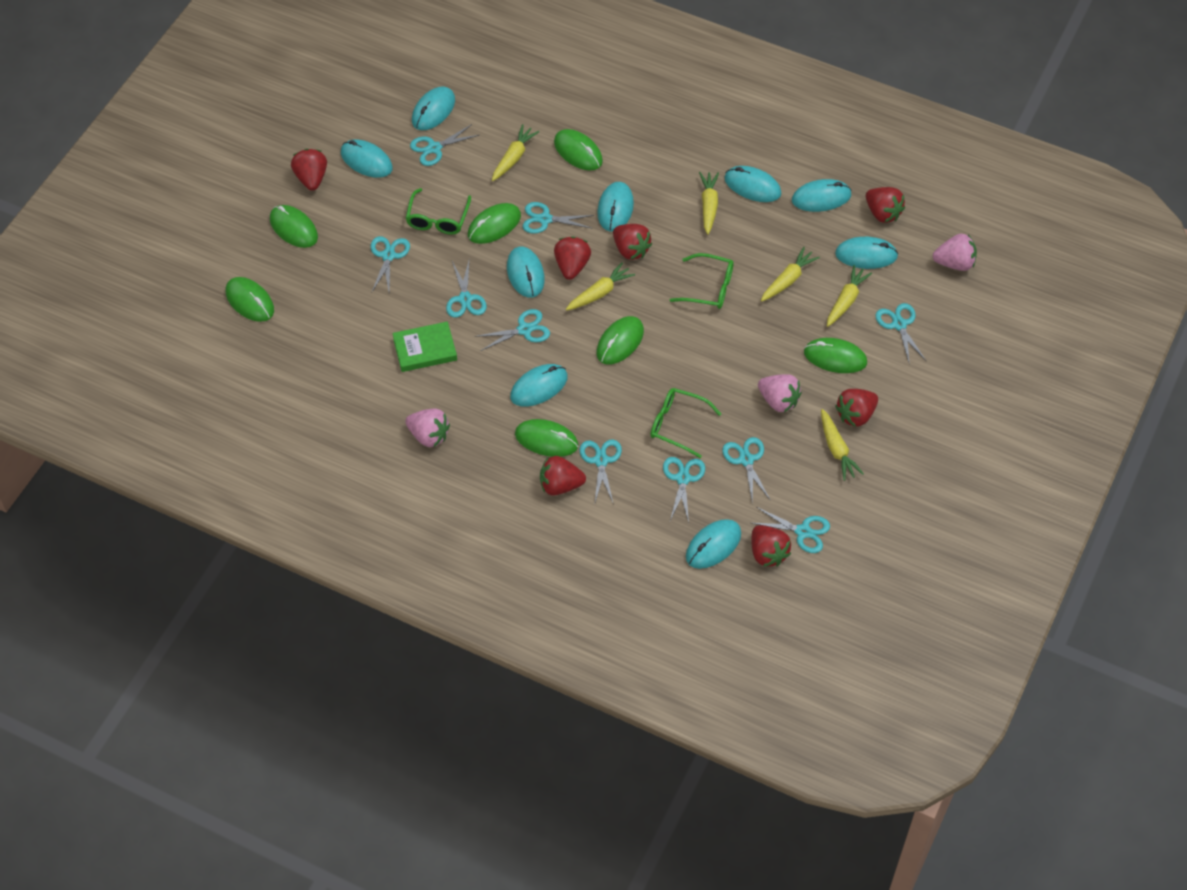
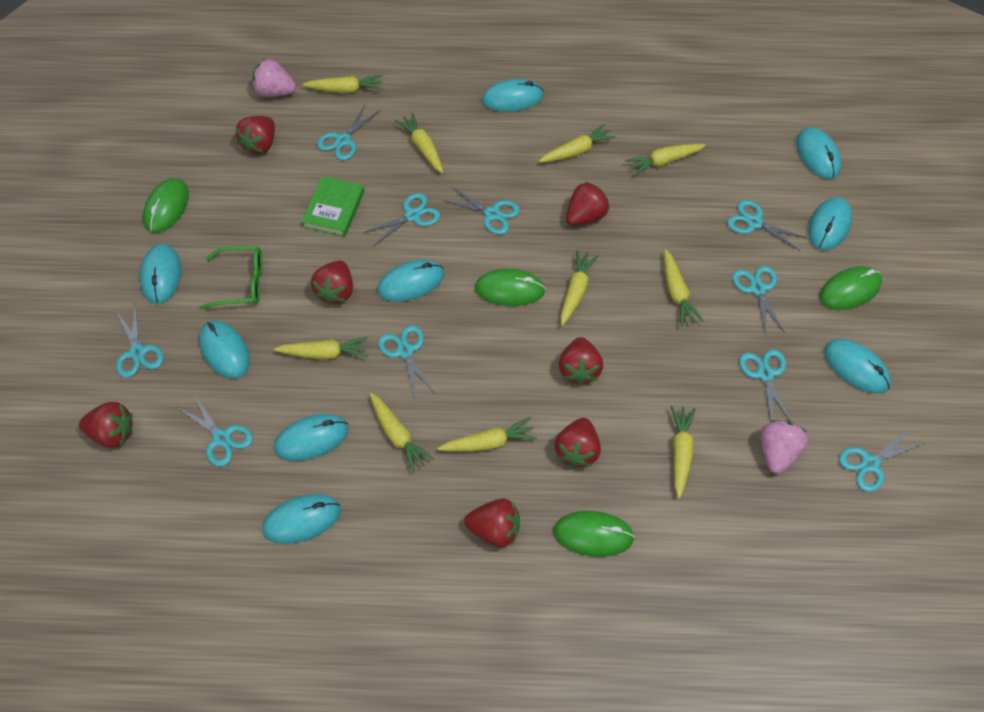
green glasses: [406,188,471,235] [651,388,721,458] [670,253,734,309] = 3 -> [199,246,263,310] = 1
green mouse: [226,277,274,322] [270,205,318,248] [468,203,521,244] [515,419,578,457] [554,129,603,171] [596,316,644,364] [804,338,867,373] = 7 -> [143,178,189,233] [475,269,546,306] [553,511,635,557] [820,266,882,310] = 4
pink strawberry: [405,409,450,447] [758,374,802,412] [933,234,977,271] = 3 -> [252,59,296,97] [761,420,808,474] = 2
yellow carrot: [492,124,539,181] [566,262,635,311] [699,172,719,235] [761,247,820,302] [821,409,864,481] [827,265,872,327] = 6 -> [274,337,368,359] [302,75,383,93] [370,393,434,473] [395,113,443,173] [438,417,537,452] [539,123,616,163] [560,250,599,326] [625,144,706,176] [664,249,704,326] [670,406,696,498] = 10

